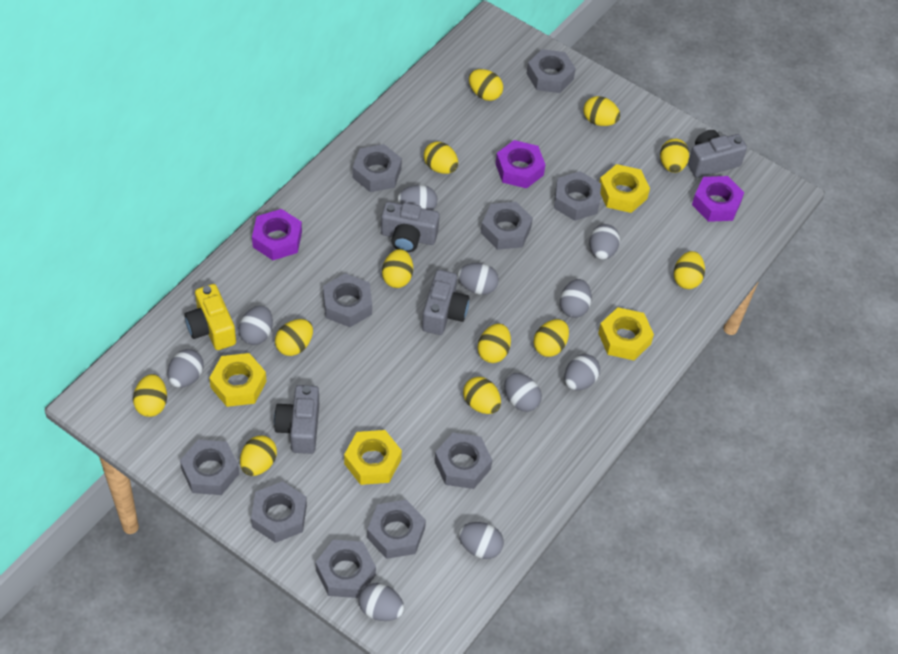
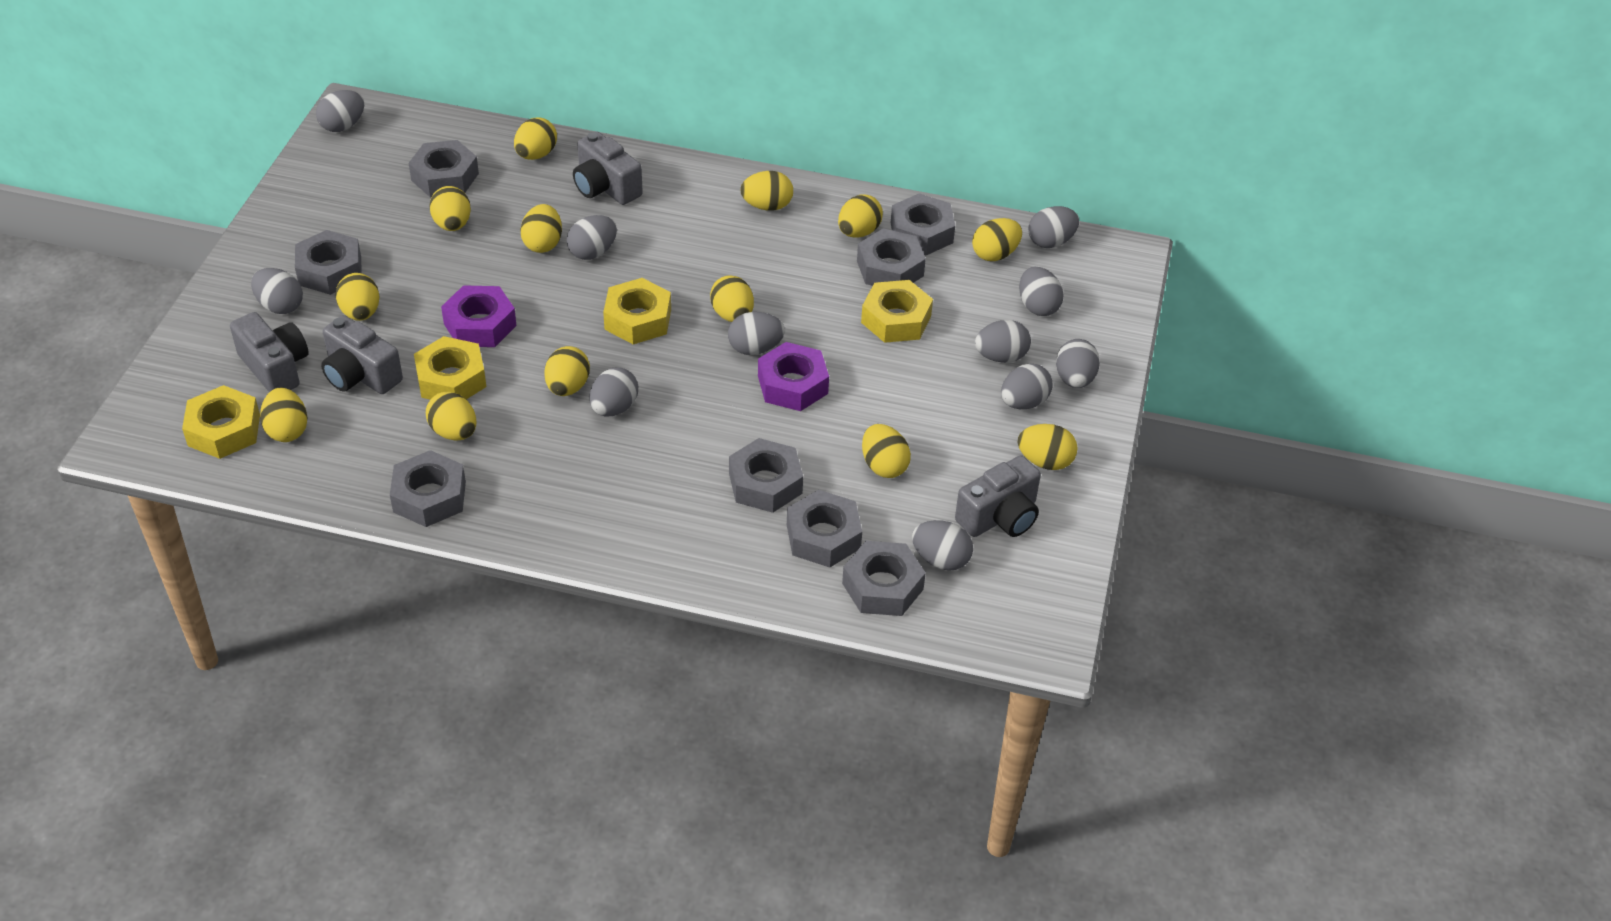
grey egg: [168,349,204,388] [239,305,273,345] [359,583,404,621] [397,185,437,210] [458,263,499,295] [459,522,504,559] [504,373,542,412] [560,279,592,318] [564,354,600,391] [589,224,620,260] = 10 -> [251,268,303,314] [316,90,364,132] [567,215,617,260] [589,367,638,416] [728,312,785,355] [912,520,973,571] [975,320,1031,363] [1001,363,1052,409] [1019,267,1064,316] [1028,206,1079,248] [1056,339,1100,388] = 11
grey nut: [180,440,239,495] [251,481,307,543] [316,540,376,598] [323,273,372,327] [353,144,402,192] [367,500,426,559] [434,433,492,489] [481,202,533,250] [526,49,576,93] [554,171,601,221] = 10 -> [295,230,362,295] [390,450,466,527] [409,140,479,197] [729,438,803,513] [787,490,862,567] [842,541,926,616] [857,229,926,286] [891,193,955,255] = 8
purple nut: [252,209,302,260] [495,140,546,188] [692,176,745,222] = 3 -> [441,285,517,347] [758,342,829,411] = 2
yellow camera: [184,284,236,350] = 1 -> none = 0
yellow egg: [133,374,167,417] [240,436,277,476] [275,319,313,356] [382,249,413,288] [424,142,458,174] [463,377,501,414] [469,69,503,101] [478,324,511,363] [534,319,569,357] [584,96,620,126] [660,139,689,173] [674,251,705,289] = 12 -> [260,388,308,442] [335,273,379,321] [426,392,476,440] [429,186,471,231] [514,117,557,160] [520,204,562,253] [544,346,590,396] [710,275,754,322] [740,171,793,211] [838,194,883,238] [862,424,911,478] [972,218,1022,261] [1018,424,1078,470] = 13

